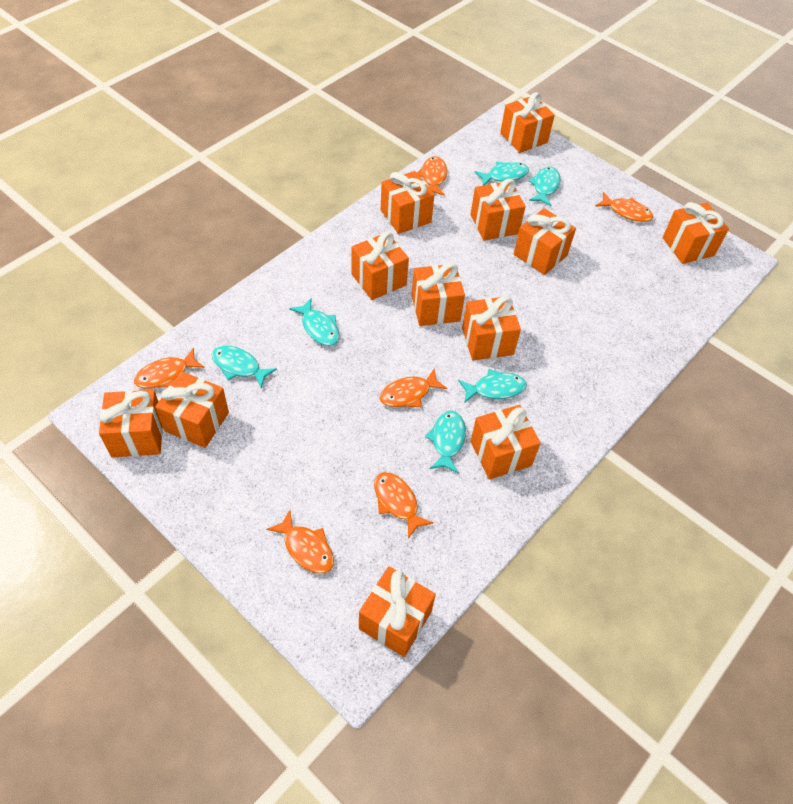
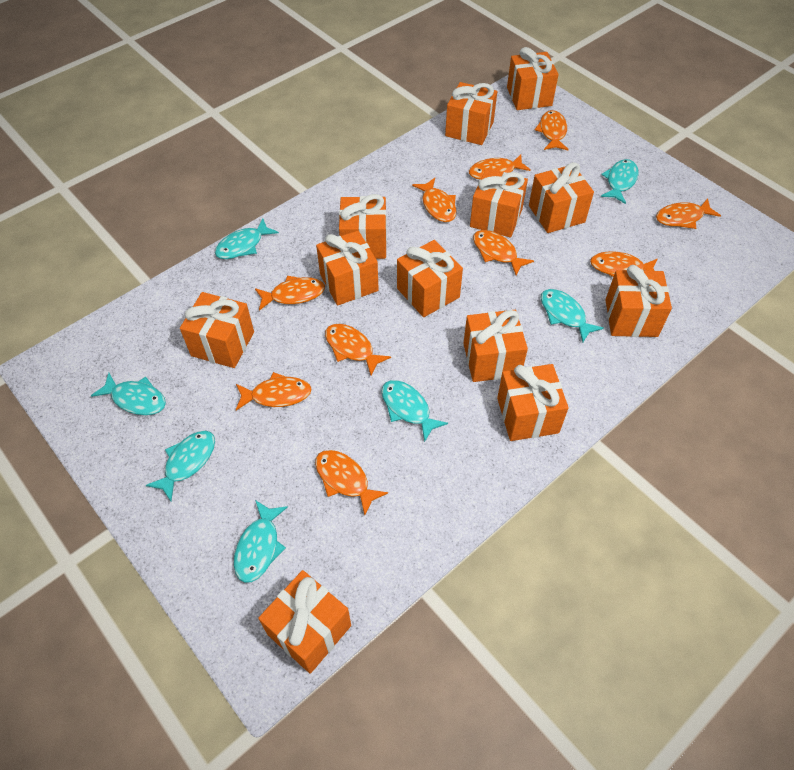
orange fish: [134,348,205,389] [266,510,334,574] [374,472,434,539] [380,369,447,407] [417,156,447,196] [595,192,653,222] = 6 -> [236,372,311,410] [255,276,325,311] [315,450,388,515] [325,324,391,375] [412,178,457,222] [469,154,531,180] [473,230,534,275] [534,110,569,150] [590,251,658,277] [656,198,721,229] = 10
turquoise fish: [212,346,277,389] [289,298,340,346] [425,411,466,474] [458,369,527,402] [474,162,529,185] [528,167,561,206] = 6 -> [91,373,166,415] [145,431,215,501] [215,218,279,259] [234,500,288,583] [381,380,448,442] [541,289,604,343] [601,159,639,204] = 7

